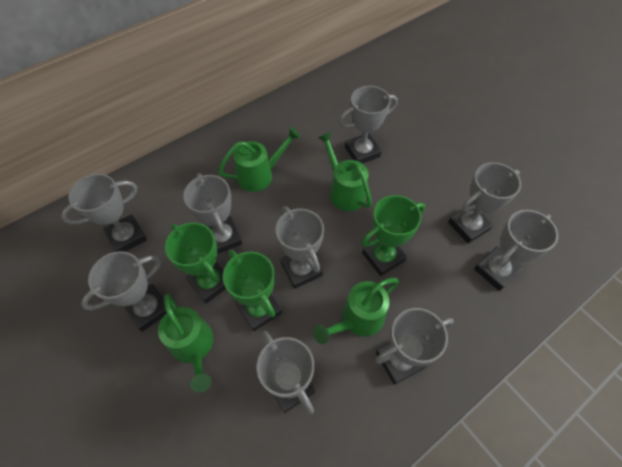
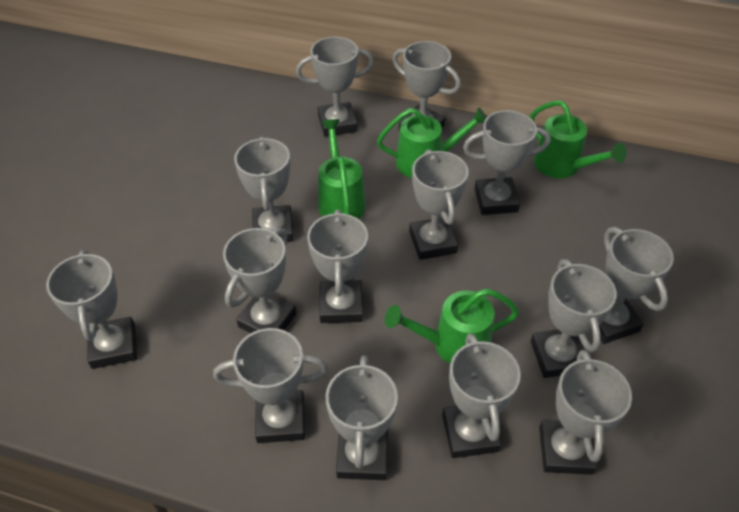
green trophy: [165,222,226,303] [223,250,282,331] [362,195,425,276] = 3 -> none = 0
grey trophy: [61,174,147,252] [81,251,167,332] [183,173,242,254] [257,331,315,414] [275,206,324,289] [339,86,398,164] [375,308,454,385] [448,162,521,244] [474,210,558,291] = 9 -> [46,250,137,369] [213,328,329,443] [223,228,296,333] [234,136,293,242] [296,37,374,137] [307,210,368,323] [326,355,398,480] [392,41,461,131] [409,149,469,260] [442,333,521,458] [463,110,551,215] [531,259,617,378] [539,350,632,475] [599,227,674,344] = 14

